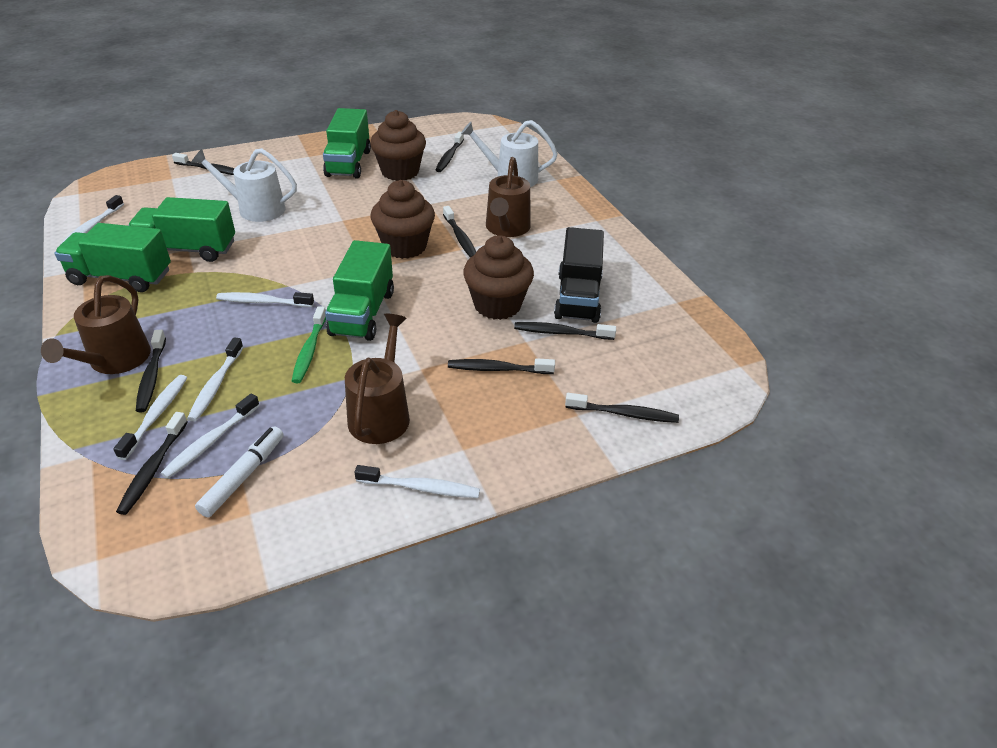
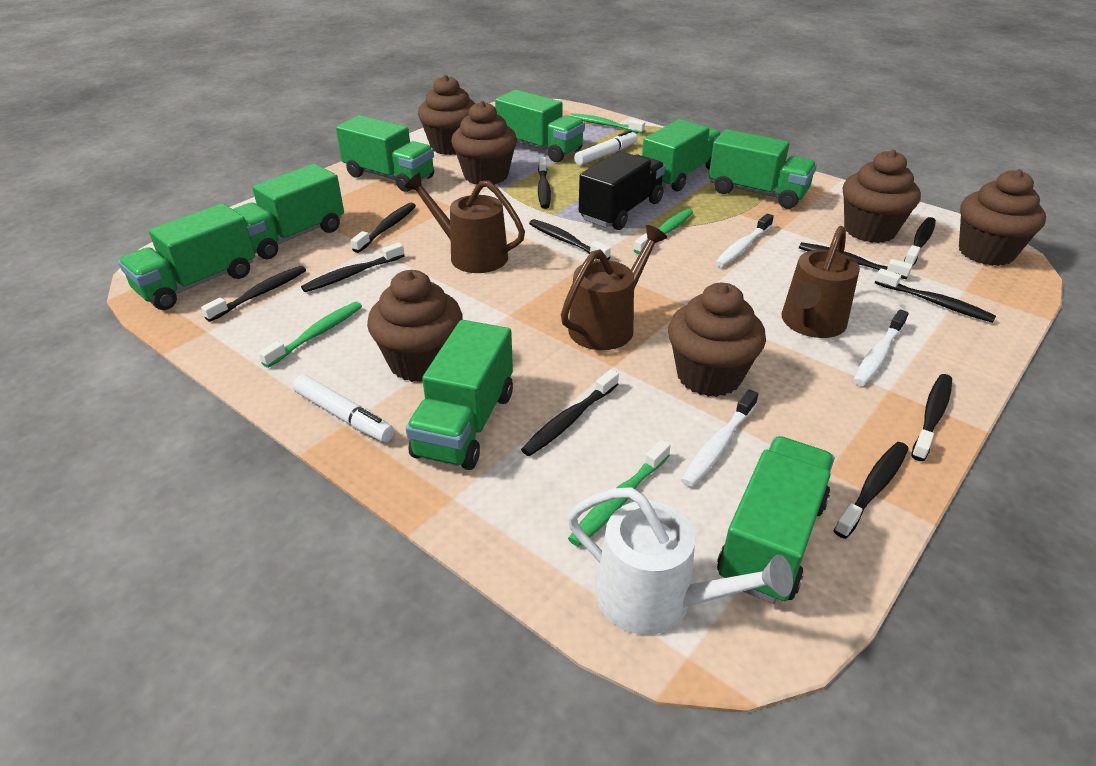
black toothbrush: [116,412,188,515] [136,329,166,413] [172,153,235,175] [436,132,464,172] [443,206,476,258] [448,358,555,374] [514,322,616,340] [565,393,679,423] = 8 -> [201,265,306,322] [301,242,405,292] [351,203,416,253] [521,369,619,456] [529,219,611,260] [538,157,551,209] [799,242,913,279] [833,442,909,539] [875,269,996,323] [904,217,936,267] [911,374,952,461] = 11
brown cupcake: [370,110,426,181] [371,180,435,259] [463,235,534,320] = 3 -> [367,270,462,382] [418,75,476,155] [451,101,517,185] [668,283,766,397] [843,150,921,243] [959,169,1046,266] = 6
green toothbrush: [292,306,326,383] = 1 -> [259,302,362,368] [568,439,671,547] [571,113,645,134] [634,209,693,254] = 4
green truck: [54,223,171,292] [128,197,235,262] [323,108,371,178] [325,240,394,341] = 4 -> [118,203,255,310] [233,164,344,259] [336,115,434,192] [406,320,513,470] [495,90,585,162] [642,119,722,191] [709,129,817,209] [717,436,835,604] = 8
white marker: [195,426,284,517] = 1 -> [293,375,394,442] [574,130,638,165] = 2
white toothbrush: [60,195,124,245] [113,375,187,460] [161,393,260,479] [187,337,243,421] [216,292,314,307] [354,465,480,498] = 6 -> [681,389,758,487] [715,213,774,267] [853,309,909,386] = 3
white watering can: [192,148,297,222] [461,120,558,187] = 2 -> [567,487,793,635] = 1

